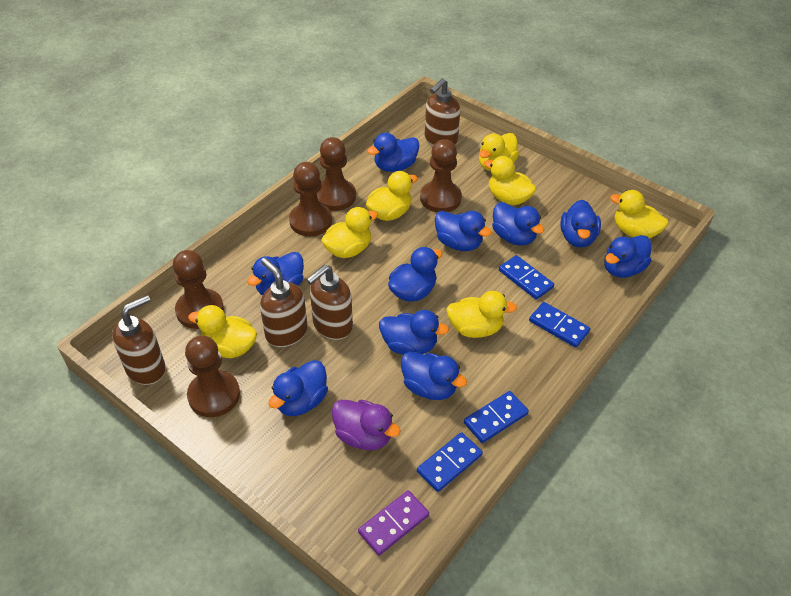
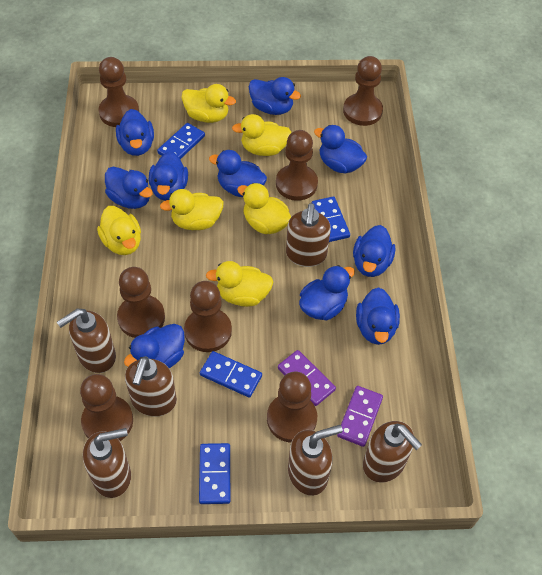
brown pawn: [173,250,224,329] [185,336,240,417] [289,162,332,236] [316,137,356,211] [420,139,462,213] = 5 -> [80,374,133,441] [98,57,139,127] [117,267,165,338] [184,281,232,352] [267,371,317,442] [276,130,318,201] [343,56,383,126] = 7
brown soap dispenser: [112,295,166,385] [260,258,308,347] [307,265,353,340] [425,78,460,146] = 4 -> [57,309,116,373] [83,428,131,498] [125,356,177,417] [286,203,331,267] [288,425,343,496] [363,421,422,483] = 6
purple domino: [358,490,429,556] = 1 -> [278,350,336,406] [337,386,383,447] = 2
purple duck: [332,400,401,450] = 1 -> none = 0
yellow duck: [188,305,257,358] [321,207,378,258] [366,171,418,221] [446,291,517,338] [479,133,519,171] [484,156,536,205] [610,190,668,239] = 7 -> [97,206,141,255] [160,189,224,230] [181,84,236,123] [206,261,273,307] [232,114,292,156] [237,183,291,234] = 6

